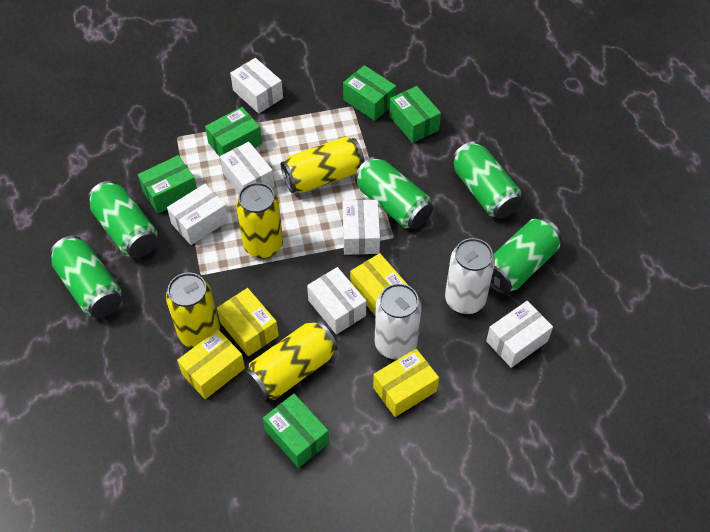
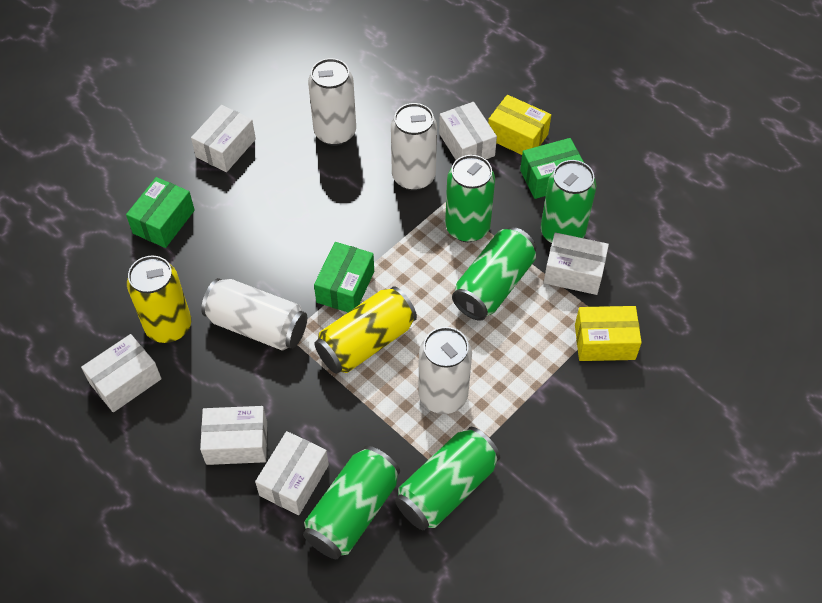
green box: [138,155,197,214] [205,107,262,157] [263,394,329,468] [343,65,396,121] [389,86,441,143] = 5 -> [126,177,195,248] [314,242,374,312] [520,138,584,199] = 3
white can: [375,283,422,360] [445,238,495,314] = 2 -> [201,278,307,351] [308,58,356,146] [391,103,437,191] [418,327,472,414] = 4
yellow box: [177,330,245,399] [217,288,279,356] [350,253,409,315] [373,349,439,417] = 4 -> [488,95,551,155] [575,306,642,361] = 2
yellow can: [166,273,220,348] [236,182,283,259] [245,320,338,401] [281,136,365,193] = 4 -> [127,256,191,343] [314,286,417,374] = 2

